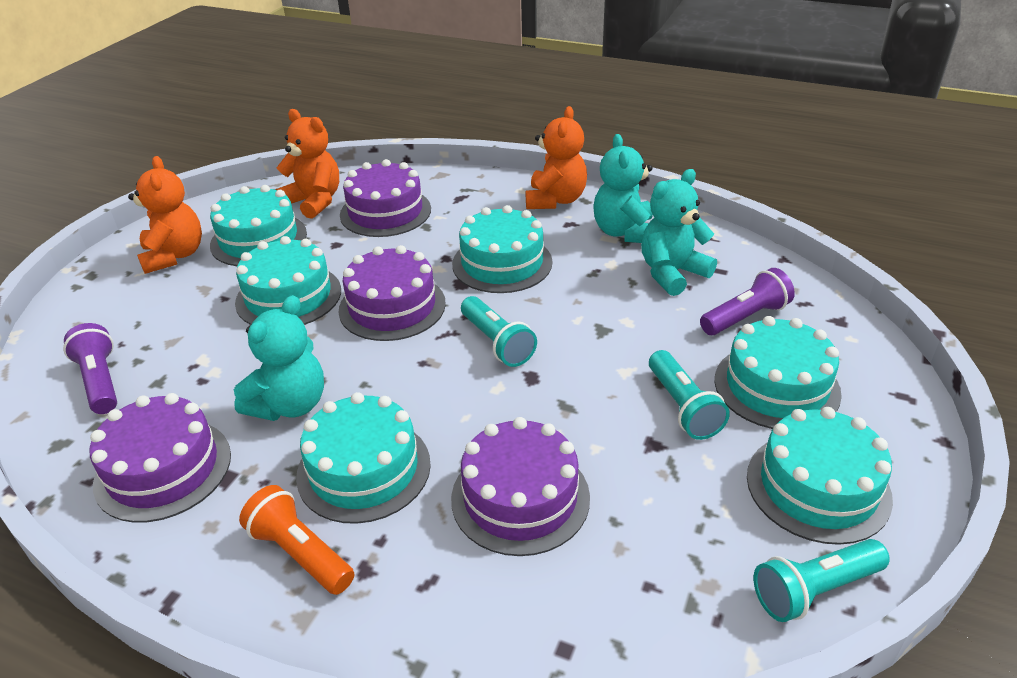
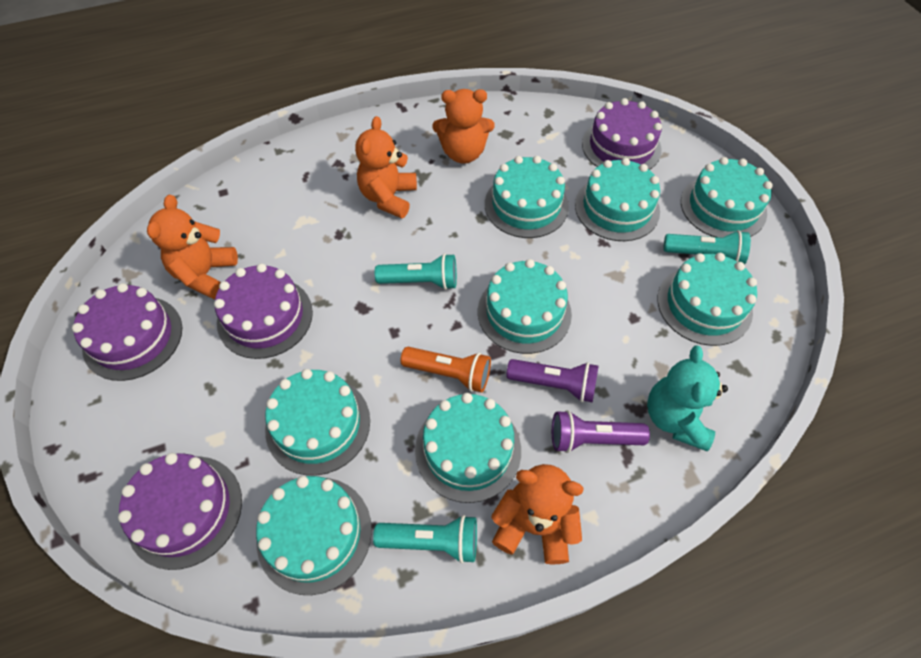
orange teddy bear: [128,156,202,274] [276,109,339,219] [526,106,587,209] = 3 -> [147,195,238,299] [355,116,417,218] [432,89,495,164] [491,464,584,564] = 4
turquoise cake: [210,185,307,266] [235,236,341,325] [296,392,431,524] [452,205,552,293] [715,316,842,429] [747,407,893,545] = 6 -> [256,476,372,595] [265,369,370,476] [415,393,521,503] [478,259,572,354] [485,156,569,238] [575,158,660,241] [658,253,757,346] [681,157,773,238] = 8
turquoise teddy bear: [234,295,324,421] [594,134,653,243] [641,169,717,296] = 3 -> [647,345,728,451] = 1

